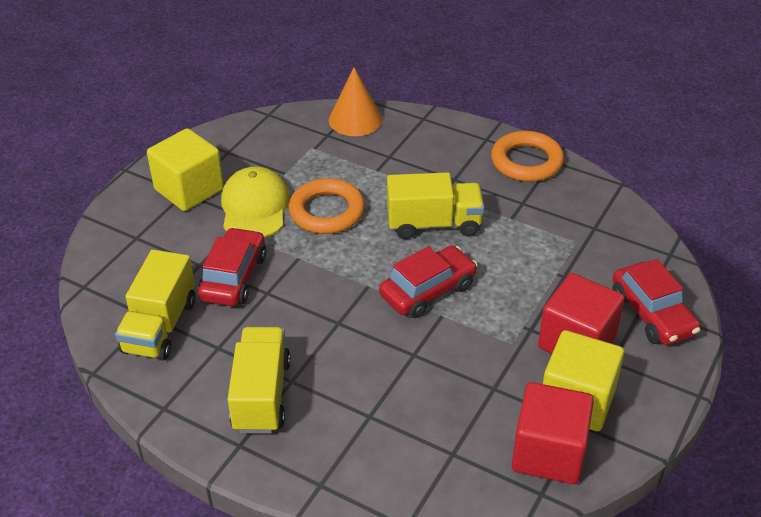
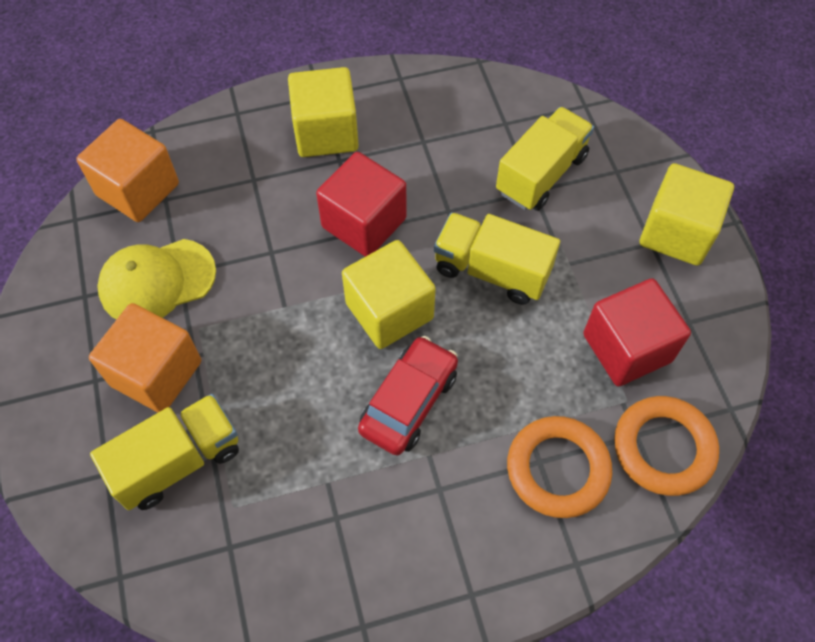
orange cone: [329,67,382,136] = 1 -> none = 0
orange cube: none = 0 -> [76,119,179,222] [89,303,201,413] = 2
red car: [198,227,266,306] [379,246,478,318] [612,259,700,345] = 3 -> [358,336,458,455] = 1
yellow cube: [147,128,224,211] [543,330,624,431] = 2 -> [288,67,359,157] [342,240,436,349] [640,163,734,266] = 3

